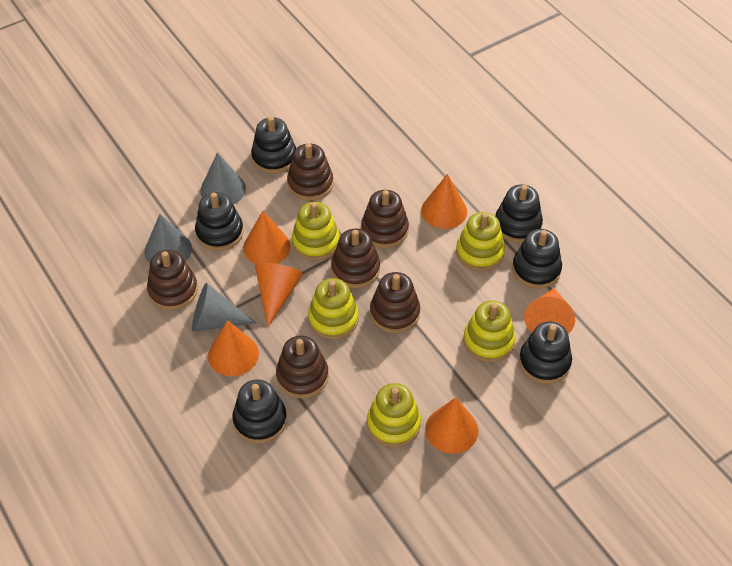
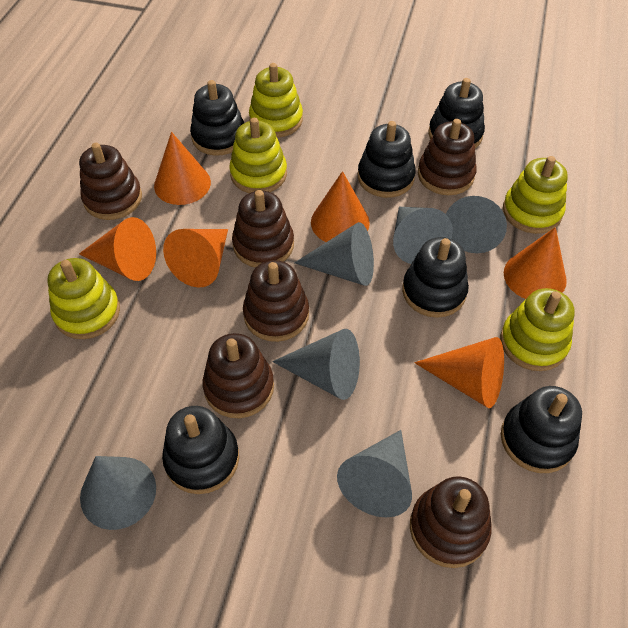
grey cone: [144,214,192,263] [192,283,256,331] [200,152,246,205] = 3 -> [80,456,156,530] [272,329,360,400] [294,222,374,286] [337,430,412,517] [393,207,453,264] [446,196,507,253] = 6

